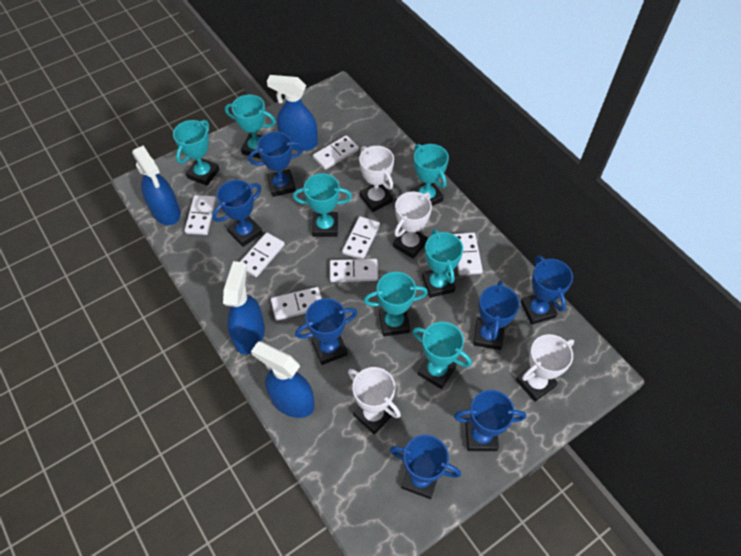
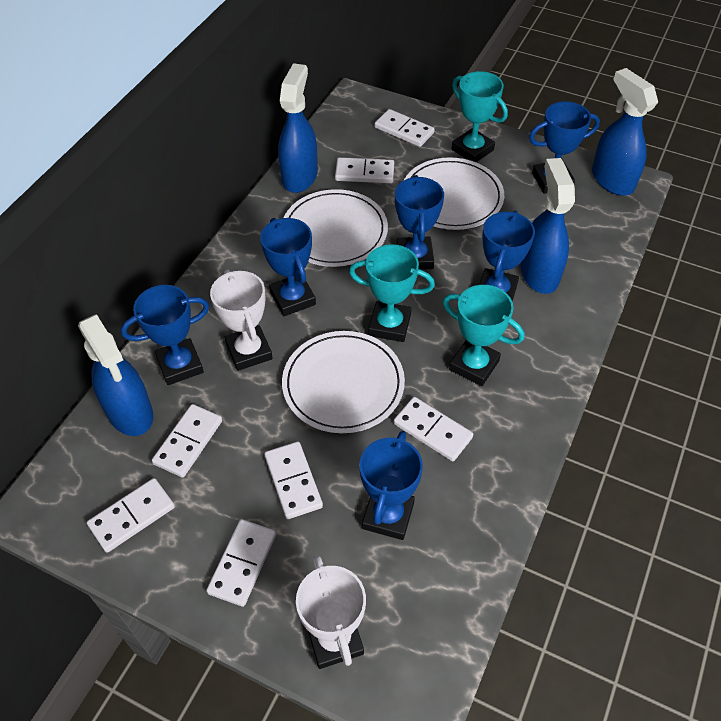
blue trophy: [212,180,263,247] [248,132,304,197] [295,298,358,365] [390,435,461,499] [454,390,526,451] [473,280,520,350] [520,255,573,325] = 7 -> [121,285,209,385] [260,218,316,316] [359,431,423,540] [395,175,444,270] [479,210,535,301] [529,101,600,194] = 6
turquoise trophy: [173,120,220,186] [225,95,276,159] [293,173,352,237] [364,272,428,336] [411,144,449,206] [412,322,472,389] [422,229,463,298] = 7 -> [349,244,435,342] [443,285,524,386] [452,71,508,162] = 3
white plate: none = 0 -> [282,331,405,433] [284,189,388,267] [404,157,504,230] = 3
white trophy: [348,367,401,434] [359,146,394,212] [393,191,432,259] [516,334,574,402] = 4 -> [210,269,273,371] [296,555,366,669] = 2

